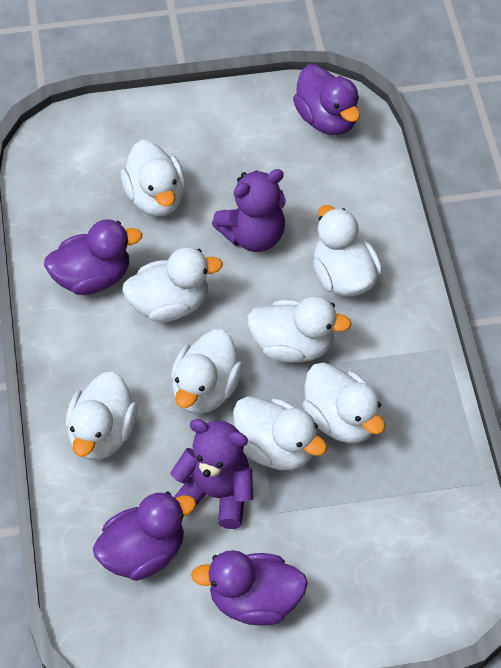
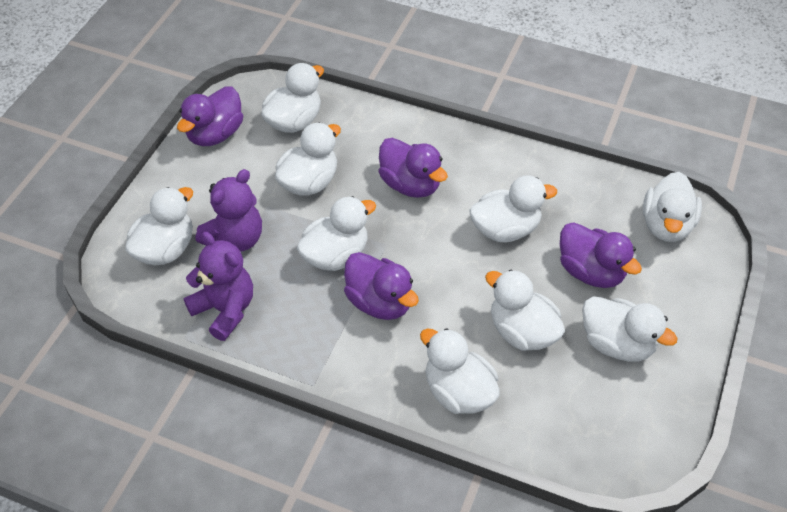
white duck: [66,371,137,460] [121,140,186,216] [122,247,223,322] [171,329,243,414] [233,396,327,470] [247,296,352,363] [302,362,385,443] [313,205,382,297] = 8 -> [125,187,193,265] [261,63,324,133] [275,122,341,196] [297,196,376,271] [420,328,500,414] [469,175,557,242] [485,270,565,351] [582,296,678,362] [643,172,702,242] = 9

